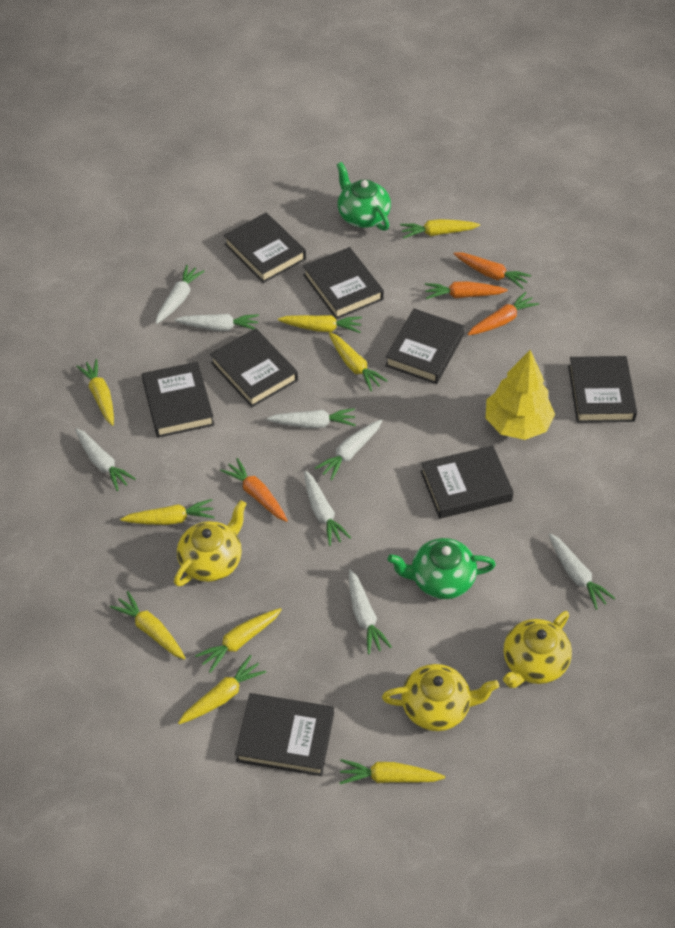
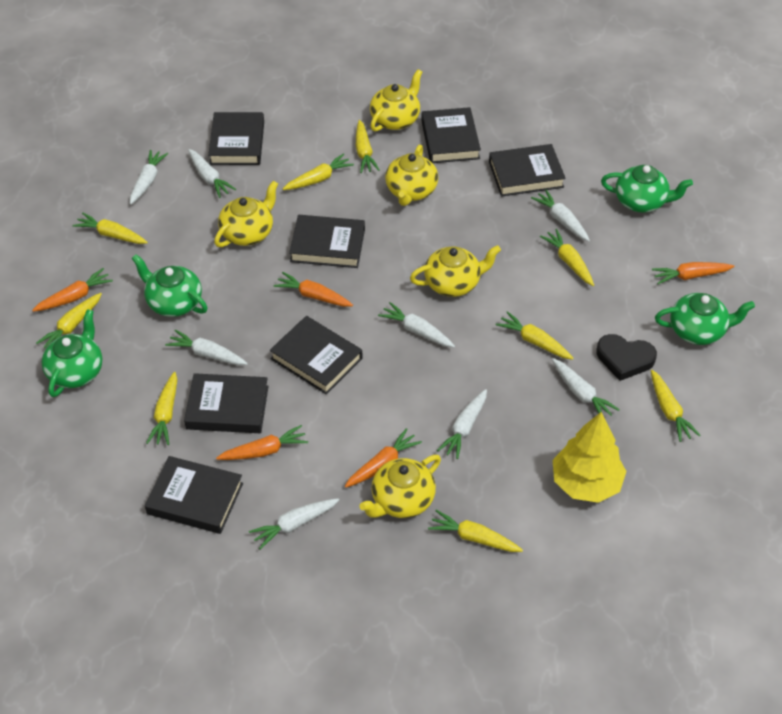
black book: [142,362,214,438] [210,328,298,407] [224,213,306,283] [235,693,334,776] [303,247,384,319] [385,308,465,384] [420,446,514,519] [568,356,637,423] = 8 -> [145,456,243,534] [184,373,269,433] [208,112,264,165] [270,316,363,395] [289,215,365,268] [421,107,481,163] [489,144,566,197] = 7
black heart: none = 0 -> [596,334,657,381] = 1
green teapot: [337,162,391,231] [388,538,496,599] = 2 -> [42,309,103,397] [132,254,208,317] [601,165,693,213] [655,293,755,345] = 4
orange carrot: [220,458,288,522] [425,281,508,299] [454,252,531,289] [468,291,539,335] = 4 -> [32,268,113,312] [216,425,308,460] [274,272,353,307] [345,428,422,488] [652,262,734,284] = 5
yellow teapot: [174,500,246,586] [382,664,499,731] [503,611,572,688] = 3 -> [214,181,278,247] [359,455,441,518] [370,69,422,132] [385,145,438,206] [410,245,501,297] = 5

